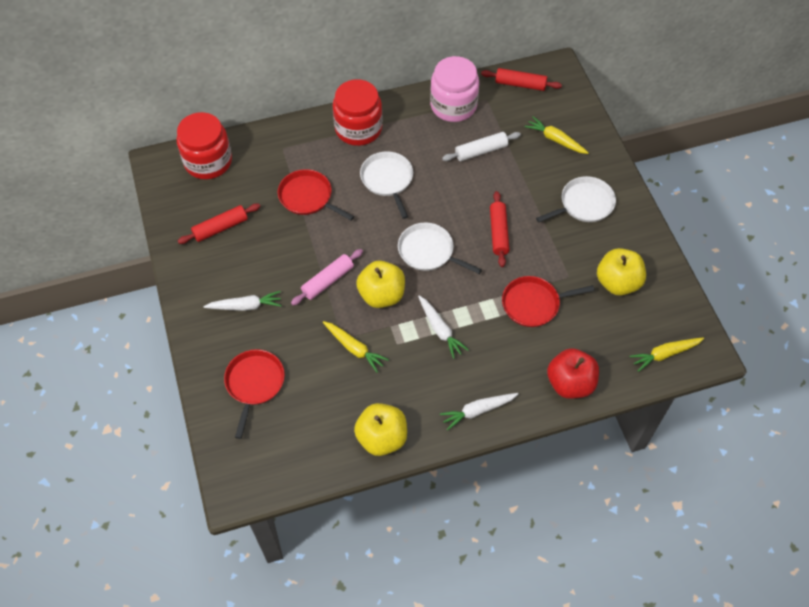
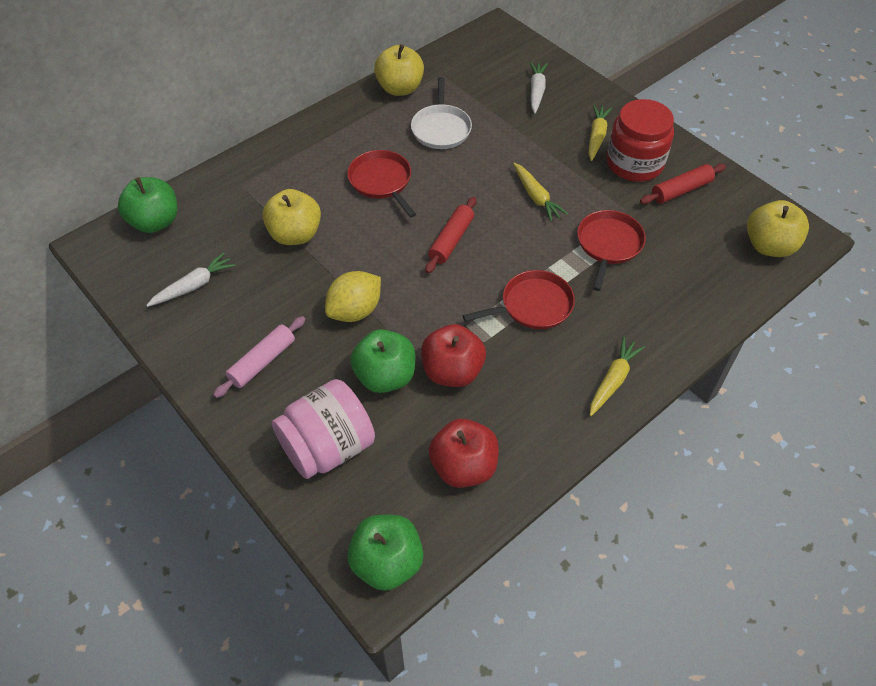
green apple: none = 0 -> [118,177,177,233] [347,515,424,591] [350,329,415,393] = 3
red apple: [547,348,599,399] = 1 -> [421,324,486,387] [429,419,499,488] = 2
red jar: [177,112,232,179] [333,79,383,146] = 2 -> [607,99,674,182] = 1
red rolling pin: [178,203,261,244] [481,68,562,91] [490,191,509,267] = 3 -> [425,197,477,273] [640,164,726,204] = 2
white carrot: [203,291,282,311] [418,296,469,359] [440,393,518,430] = 3 -> [146,252,235,307] [530,62,548,114] = 2
white pan: [360,151,413,219] [398,223,482,274] [536,176,616,223] = 3 -> [411,77,472,149] = 1
white rolling pin: [442,132,521,161] = 1 -> none = 0
yellow lemon: none = 0 -> [325,271,381,322] = 1

